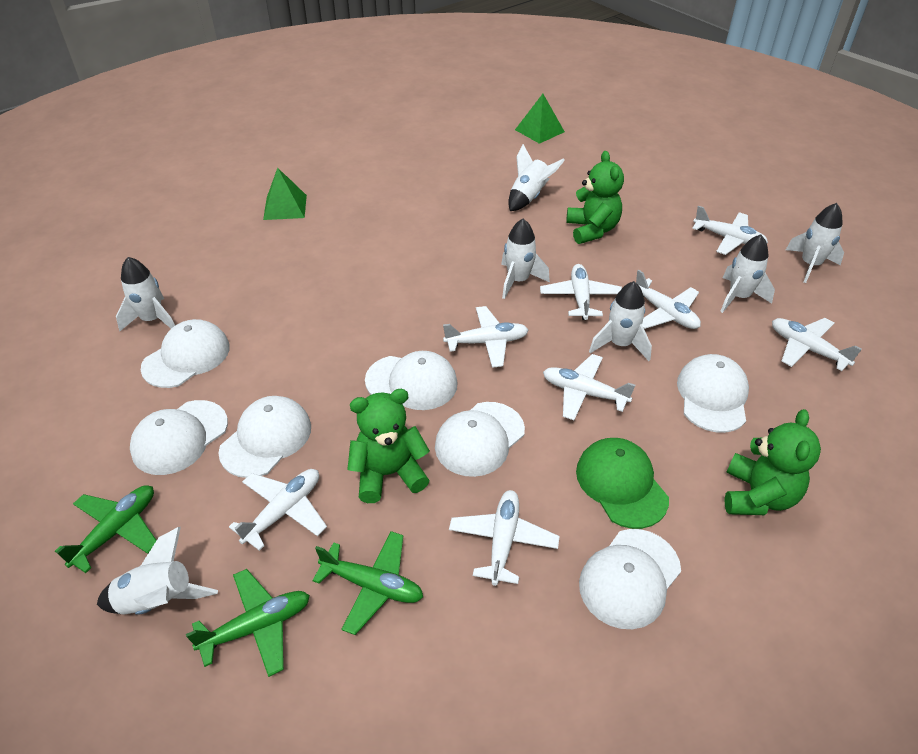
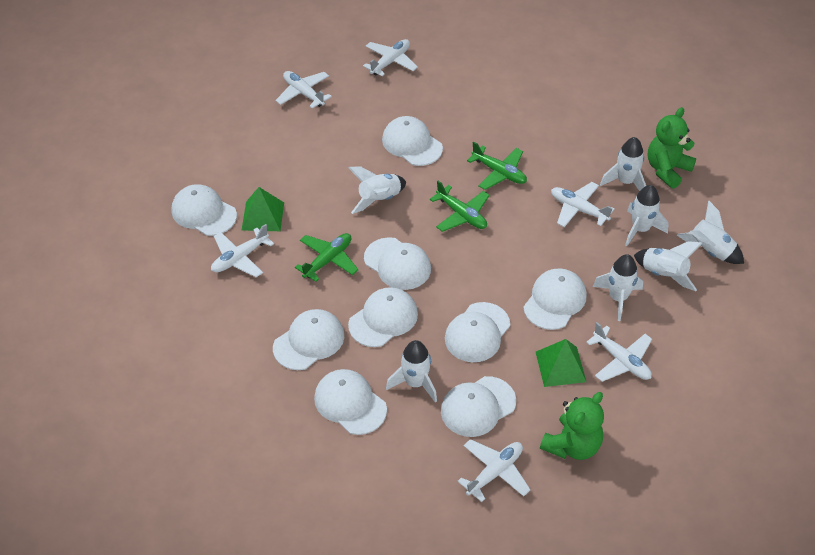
green cap: [576,438,669,529] = 1 -> none = 0
green teddy bear: [347,389,430,503] [566,151,624,244] [725,409,821,515] = 3 -> [540,392,604,460] [648,107,696,189] = 2
white cap: [130,400,228,475] [141,319,230,388] [219,396,311,478] [365,351,458,410] [435,402,525,477] [579,529,681,629] [677,354,749,433] = 7 -> [171,184,237,236] [273,309,344,370] [314,369,387,435] [348,287,418,347] [364,237,431,290] [382,116,443,166] [441,376,516,437] [445,302,510,362] [523,268,587,330] = 9
white plane: [229,469,327,551] [443,306,528,368] [449,490,560,586] [540,264,622,320] [543,354,635,420] [636,270,701,329] [692,206,768,255] [772,318,862,371] = 8 -> [211,224,274,277] [276,71,332,109] [363,39,418,76] [458,439,531,502] [551,182,615,227] [586,322,652,382] = 6

